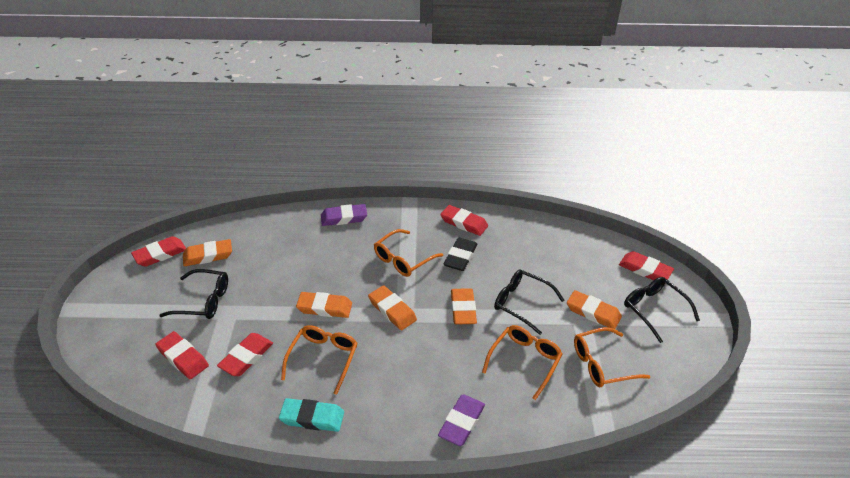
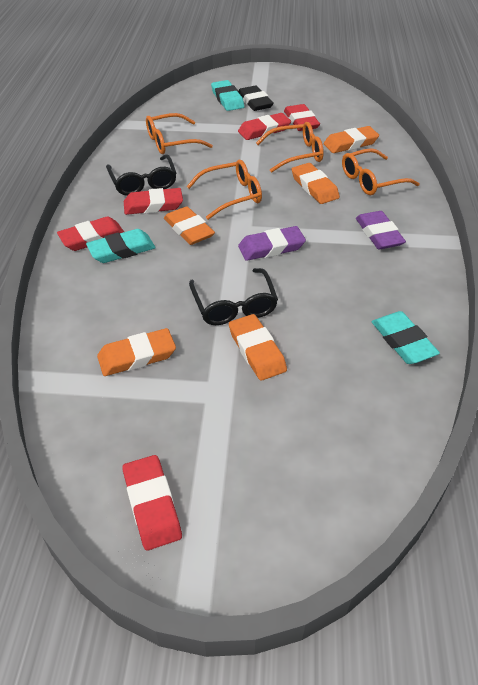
black glasses: [159,269,228,319] [494,270,564,335] [624,277,700,343] = 3 -> [106,155,176,196] [189,268,278,325] = 2
turquoise eraser: [279,398,344,432] = 1 -> [86,229,156,263] [211,80,244,111] [372,311,440,364] = 3

